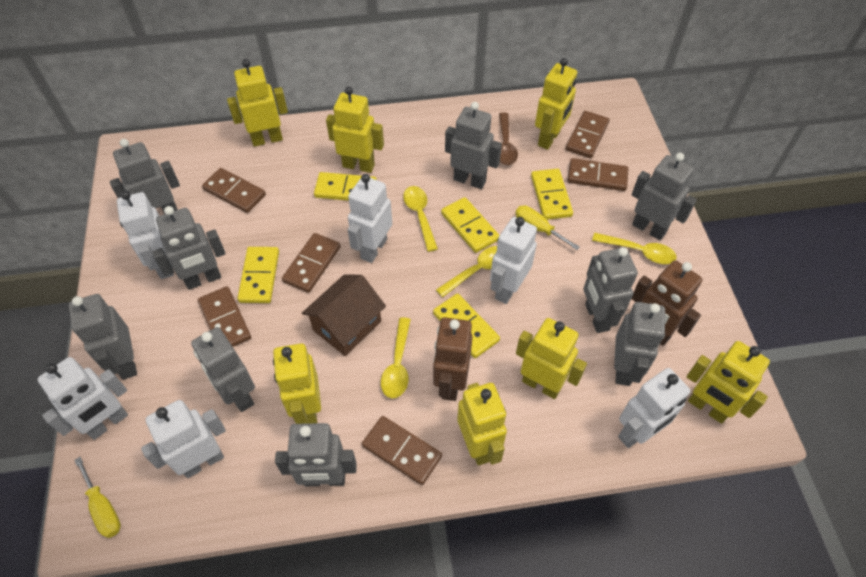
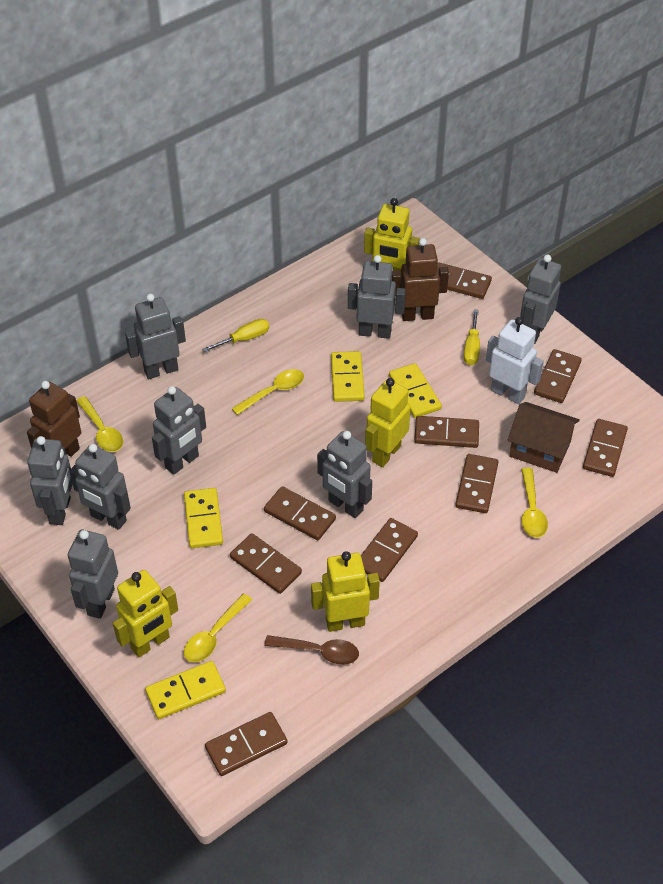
brown domino: [198,286,251,347] [202,168,266,213] [282,233,341,293] [362,416,442,485] [566,111,610,158] [568,158,629,191] = 6 -> [205,712,288,776] [230,533,302,594] [264,486,336,540] [361,518,418,582] [414,416,479,448] [437,262,492,299] [455,454,498,513] [534,349,582,403] [583,419,628,477] = 9
grey robot: [69,294,137,380] [110,139,180,214] [152,206,225,290] [191,327,255,412] [275,423,357,486] [445,102,502,189] [583,247,638,333] [614,302,665,386] [631,153,697,240] = 9 -> [27,436,73,525] [68,530,118,619] [69,444,131,530] [125,294,186,379] [152,386,206,475] [317,431,372,518] [348,255,406,339] [520,254,561,344] = 8
white robot: [37,357,128,440] [117,191,174,279] [141,400,226,478] [347,174,392,263] [490,217,537,304] [618,368,690,448] = 6 -> [486,317,544,405] = 1
yellow domino: [238,247,279,303] [314,172,377,201] [433,294,500,358] [441,197,500,253] [531,169,573,220] = 5 -> [145,661,226,719] [184,488,223,548] [331,351,365,402] [389,363,442,418] = 4
yellow robot: [227,59,288,147] [273,343,321,424] [326,86,384,173] [457,383,507,465] [516,318,587,399] [535,58,577,150] [686,341,770,423] = 7 -> [113,570,178,658] [311,551,380,632] [364,198,420,271] [365,378,411,467] = 4

